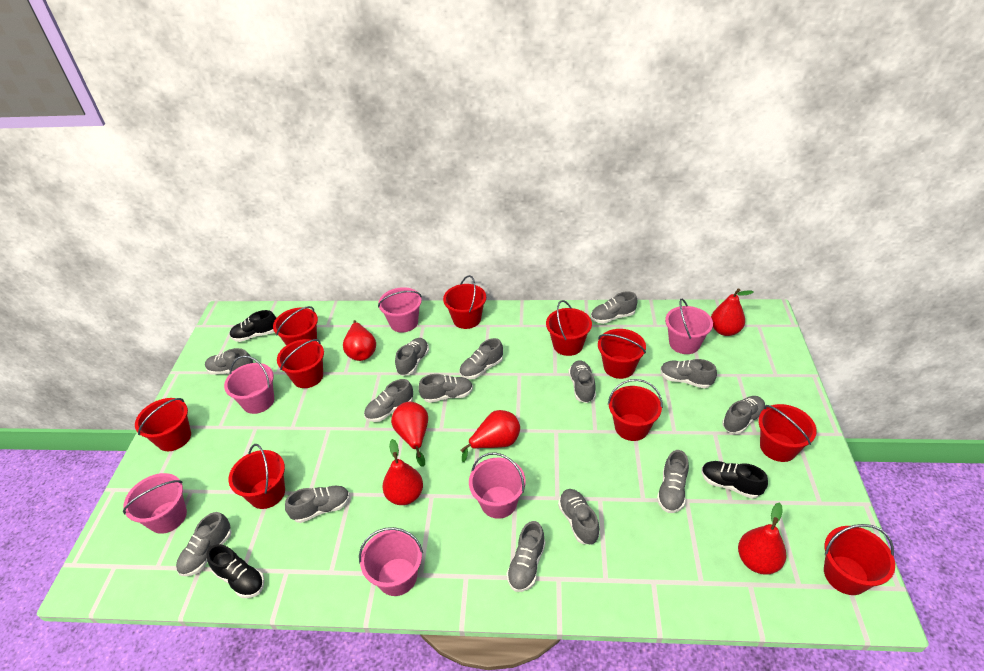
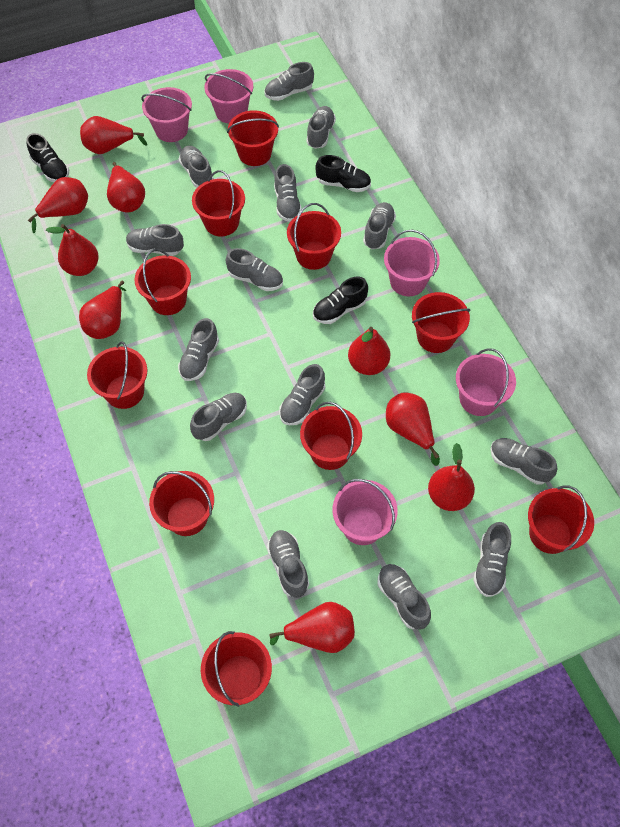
pink bucket: [123,473,187,534] [224,356,274,414] [359,527,423,596] [378,287,422,333] [469,452,526,519] [665,298,713,354] = 6 -> [141,87,192,142] [204,69,253,123] [333,479,398,545] [384,230,440,296] [456,348,516,416] = 5
red pear: [343,320,376,361] [382,439,423,505] [391,402,428,467] [460,410,520,462] [711,288,753,336] [738,502,786,575] = 6 -> [28,177,88,233] [46,224,99,276] [79,281,127,339] [80,116,147,154] [107,162,145,212] [269,602,355,653] [348,327,390,375] [386,393,440,466] [428,443,475,511] = 9

